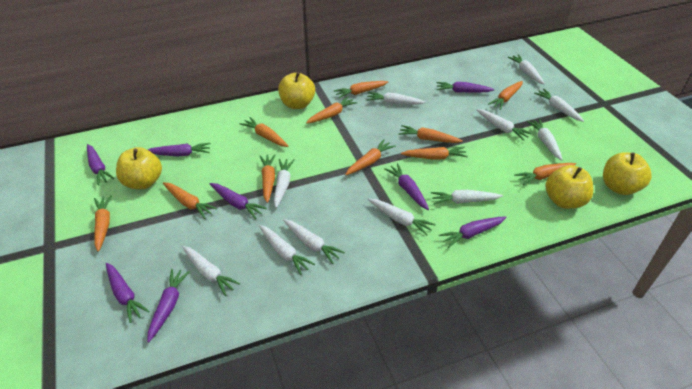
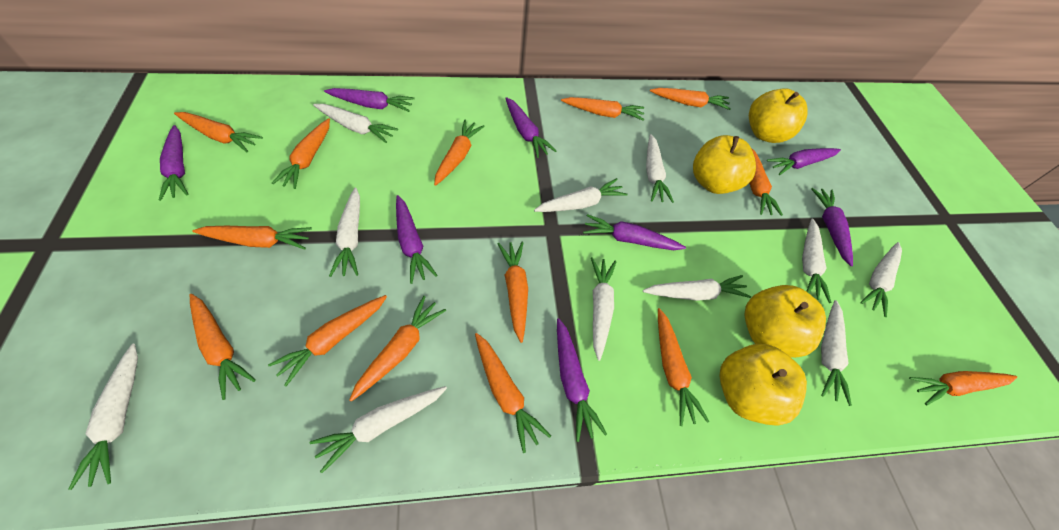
orange carrot: [94,195,112,252] [163,182,217,219] [240,117,289,147] [260,154,275,203] [306,96,358,124] [334,81,388,98] [345,139,396,175] [398,125,463,143] [401,147,468,160] [488,81,523,110] [514,163,576,186] = 11 -> [174,112,263,152] [190,294,256,400] [192,226,312,250] [268,295,387,386] [272,118,330,189] [349,296,446,402] [434,120,485,186] [475,333,551,453] [498,242,528,343] [561,97,644,121] [650,88,730,110] [658,308,709,426] [749,148,783,216] [909,371,1017,405] = 14

